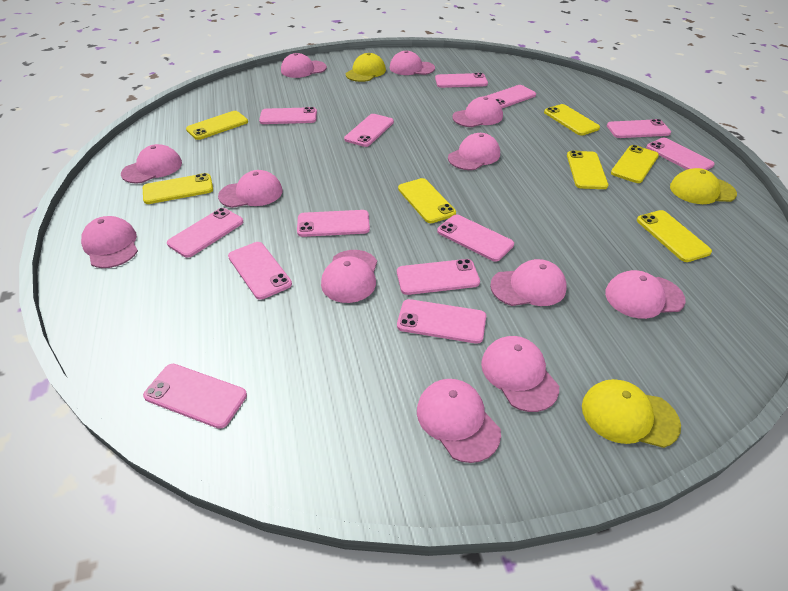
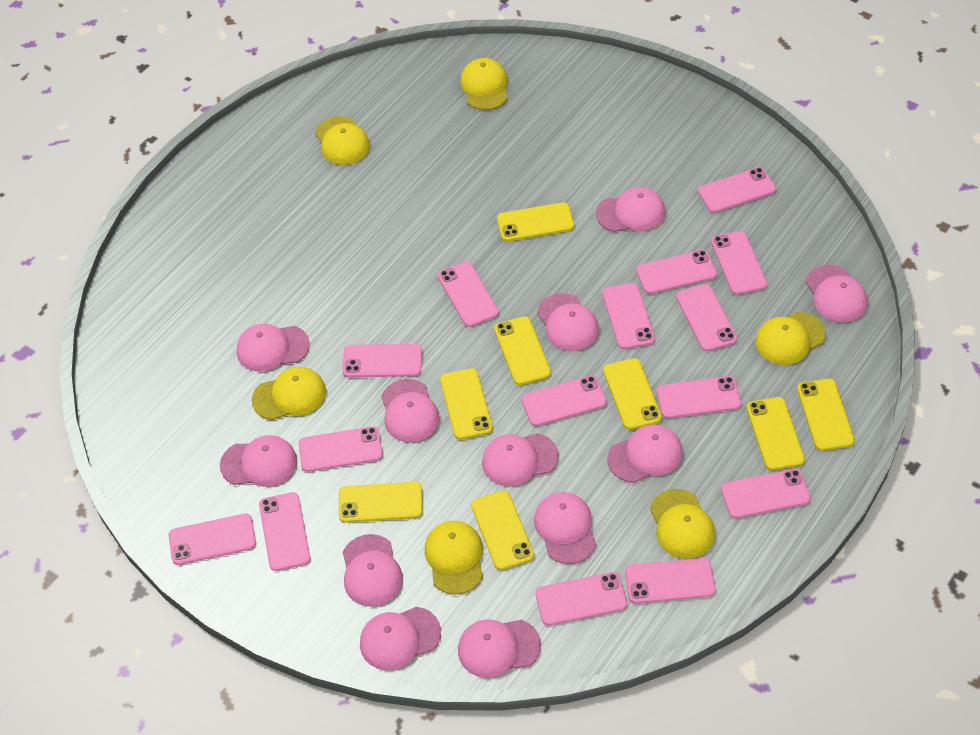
pink phone: [143,364,247,429] [167,208,243,258] [228,242,292,300] [259,107,317,124] [297,210,370,237] [344,114,394,147] [397,259,480,295] [397,299,486,344] [435,73,488,88] [437,214,514,261] [487,85,536,108] [607,119,671,138] [646,138,715,170] = 13 -> [169,513,256,565] [259,492,310,571] [299,426,383,472] [342,344,422,377] [438,262,499,327] [522,375,607,426] [535,572,627,626] [602,283,655,349] [625,558,716,604] [636,250,717,294] [656,376,741,418] [676,284,737,351] [698,167,776,213] [711,231,767,295] [721,469,811,518] = 15
yellow cap: [346,53,386,82] [582,379,681,448] [670,168,737,204] = 3 -> [252,367,326,420] [315,116,370,165] [425,521,483,594] [460,58,508,110] [650,489,715,559] [755,312,826,365] = 6
yellow phone: [143,173,213,204] [186,111,248,140] [398,178,456,223] [544,104,600,136] [567,151,608,189] [611,145,659,183] [637,210,712,262] = 7 -> [339,482,423,523] [440,368,493,440] [471,490,534,570] [494,316,551,385] [497,202,574,242] [603,358,662,430] [746,397,805,470] [797,379,855,451] = 8

